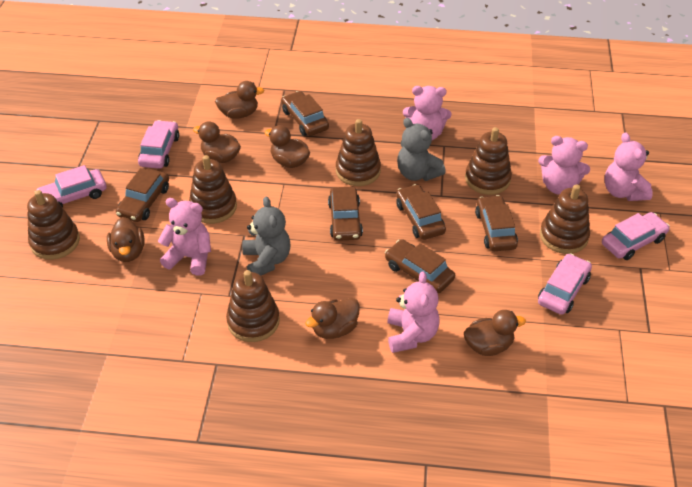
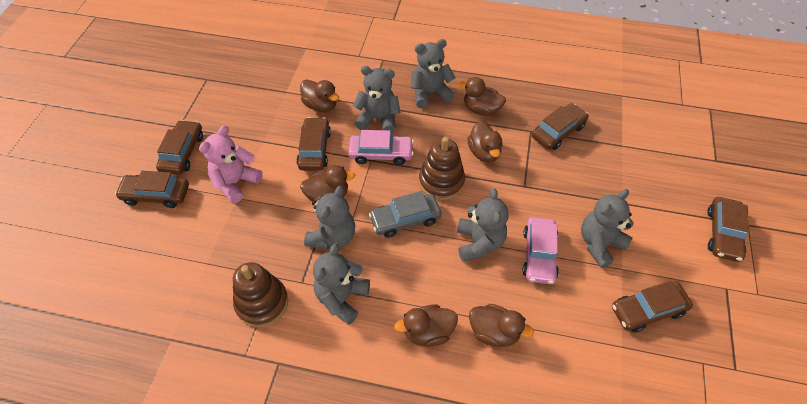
brown stacking toy: [27,190,80,260] [189,155,237,224] [226,270,280,342] [336,119,381,186] [465,127,512,195] [540,184,590,254] = 6 -> [233,262,288,328] [419,137,465,200] = 2
grey car: none = 0 -> [369,191,441,238] = 1
grey teddy bear: [242,197,291,276] [397,118,446,181] = 2 -> [304,186,355,250] [313,243,370,325] [353,66,400,134] [410,39,455,108] [457,188,509,262] [581,189,634,268] = 6
pink car: [36,165,107,208] [138,120,179,169] [538,254,592,315] [602,212,670,260] = 4 -> [348,130,414,165] [523,217,559,284] = 2
pink teddy bear: [158,198,211,276] [387,271,440,353] [403,86,451,140] [538,136,590,195] [604,132,653,201] = 5 -> [199,125,263,203] = 1

